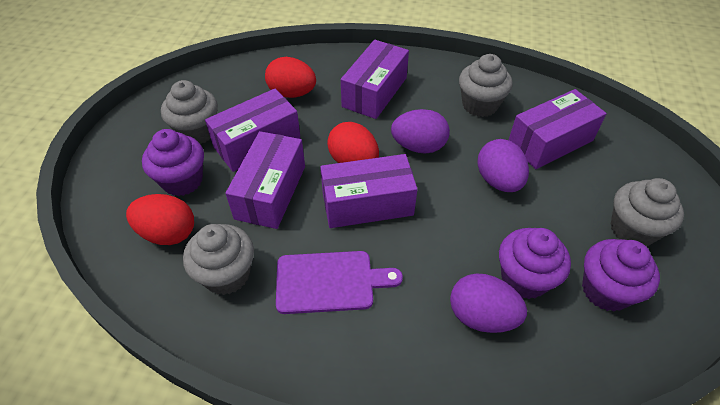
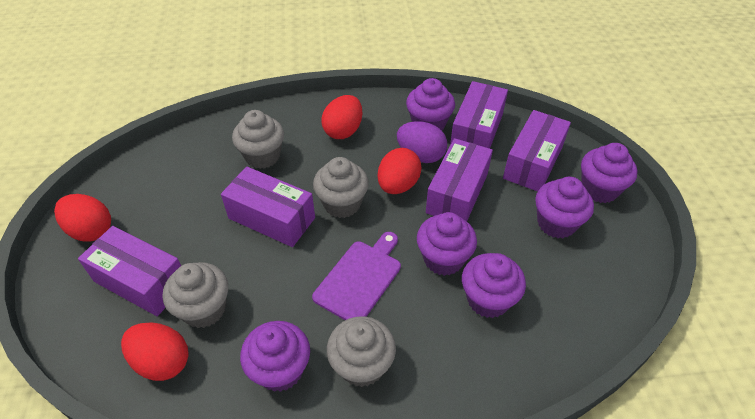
purple cupcake: [142,129,204,196] [499,228,571,299] [582,239,660,312] = 3 -> [240,321,310,392] [406,78,455,130] [417,212,477,276] [462,253,526,318] [535,177,594,238] [581,143,638,203] = 6
purple egg: [391,109,450,154] [450,273,527,333] [477,139,529,192] = 3 -> [397,121,447,163] = 1
red egg: [126,194,194,245] [265,57,316,98] [327,122,379,163] = 3 -> [54,194,111,242] [121,322,189,381] [321,95,363,139] [377,148,422,194] = 4

